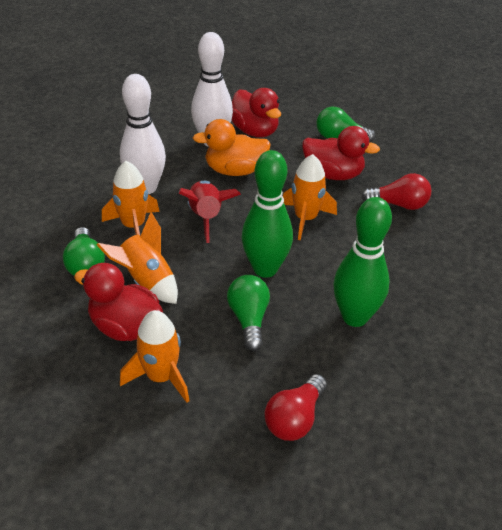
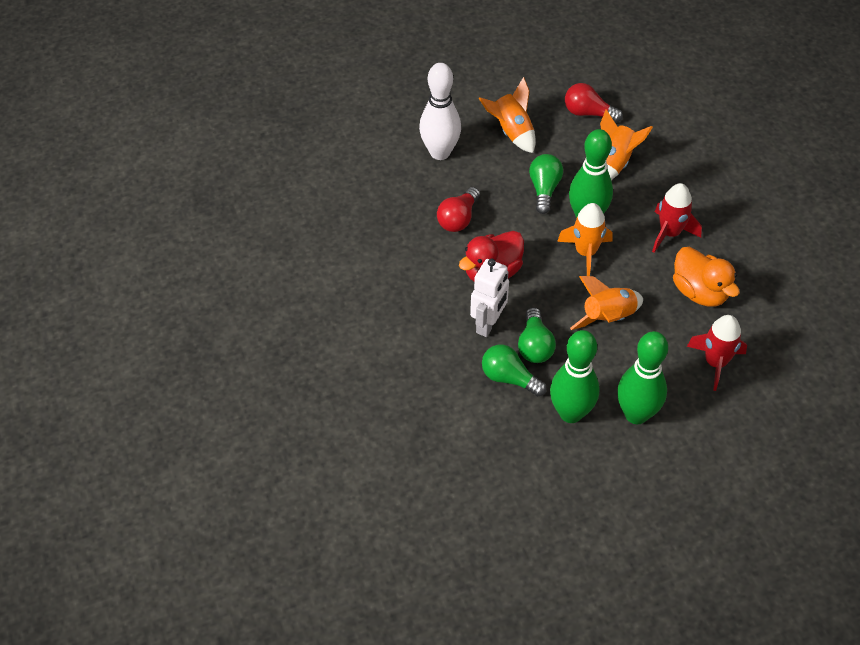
green bowling pin: [242,150,293,278] [333,197,392,327] = 2 -> [550,330,599,423] [569,129,613,218] [617,331,668,424] = 3
red duck: [74,263,163,341] [231,88,281,137] [302,126,380,180] = 3 -> [459,231,524,281] = 1
red rocket: [179,181,241,243] = 1 -> [652,183,702,253] [687,315,747,391] = 2
white bowling pin: [120,74,166,194] [191,32,233,147] = 2 -> [419,63,461,160] = 1
white robot: none = 0 -> [470,259,509,337] = 1

